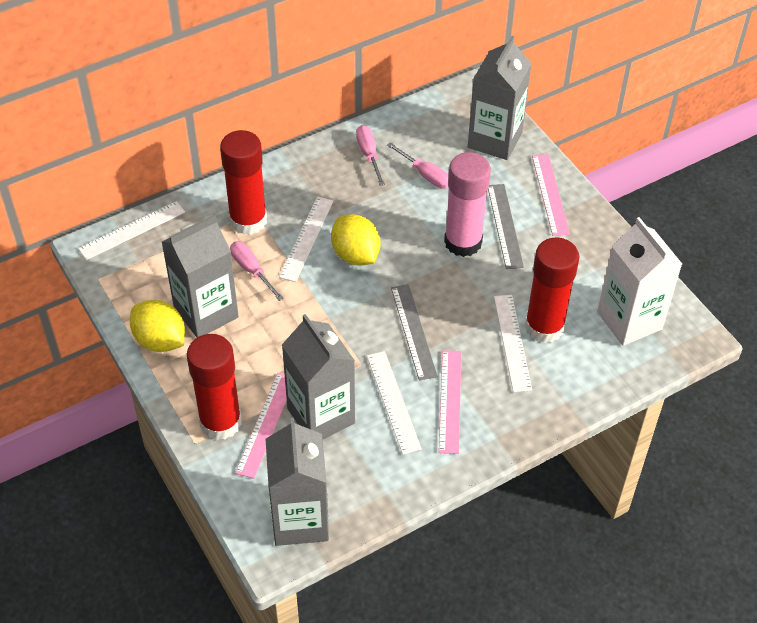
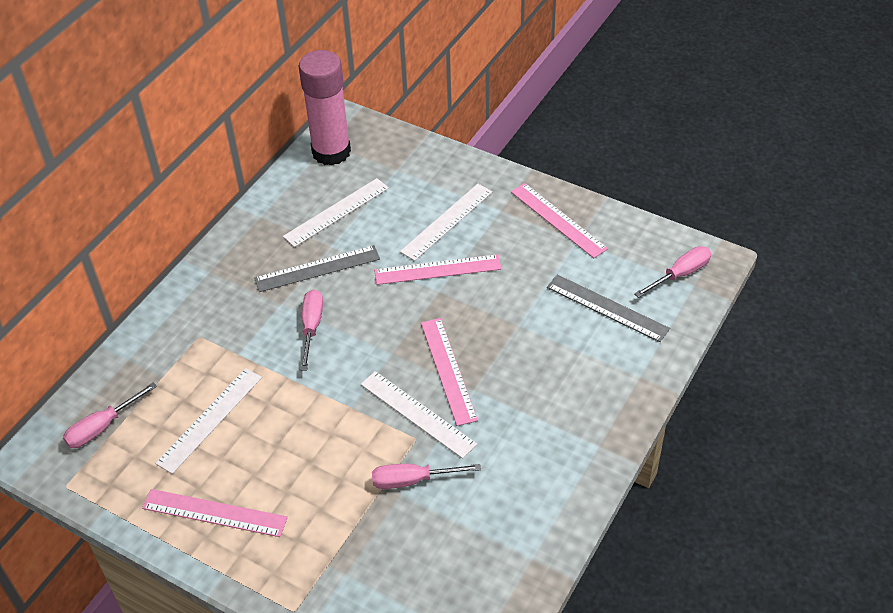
grey carton: [162,214,239,338] [266,418,329,546] [282,314,355,439] [468,36,532,160] = 4 -> none = 0
pink ruler: [235,373,287,479] [439,350,461,454] [532,154,570,236] = 3 -> [142,489,288,537] [374,254,502,285] [421,318,478,426] [511,183,608,258] = 4
pink screwdriver: [230,241,284,301] [356,125,385,186] [387,142,449,189] = 3 -> [63,382,157,448] [301,290,323,371] [372,464,481,489] [634,246,711,298] = 4
red glue stick: [187,334,242,440] [220,130,267,235] [525,238,580,343] = 3 -> none = 0
white carton: [597,217,682,346] = 1 -> none = 0
yellow lemon: [130,300,185,352] [331,214,381,266] = 2 -> none = 0

